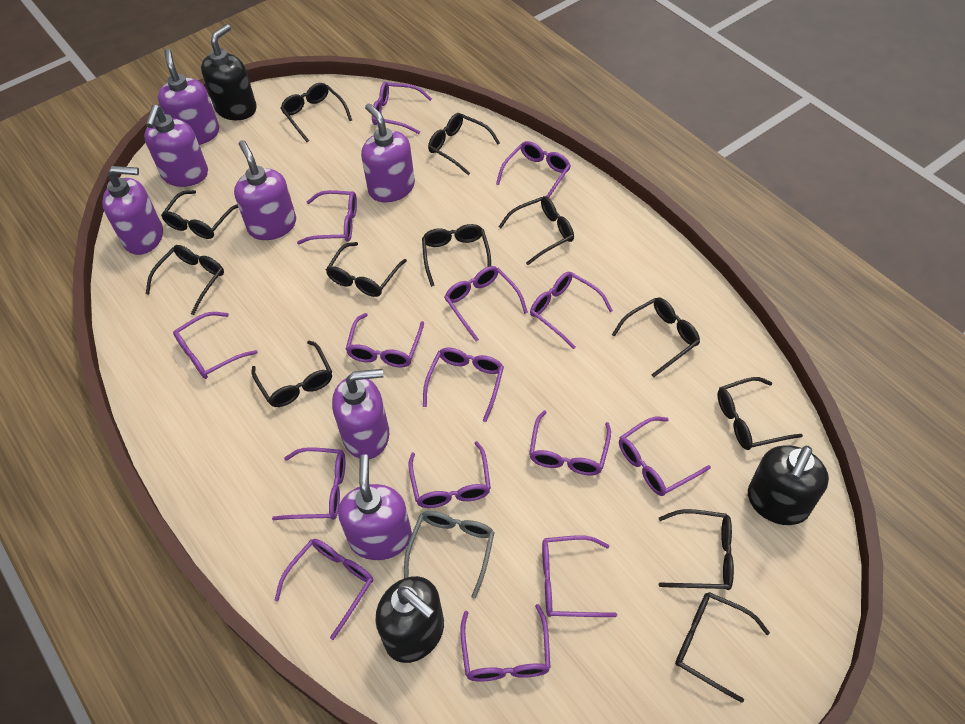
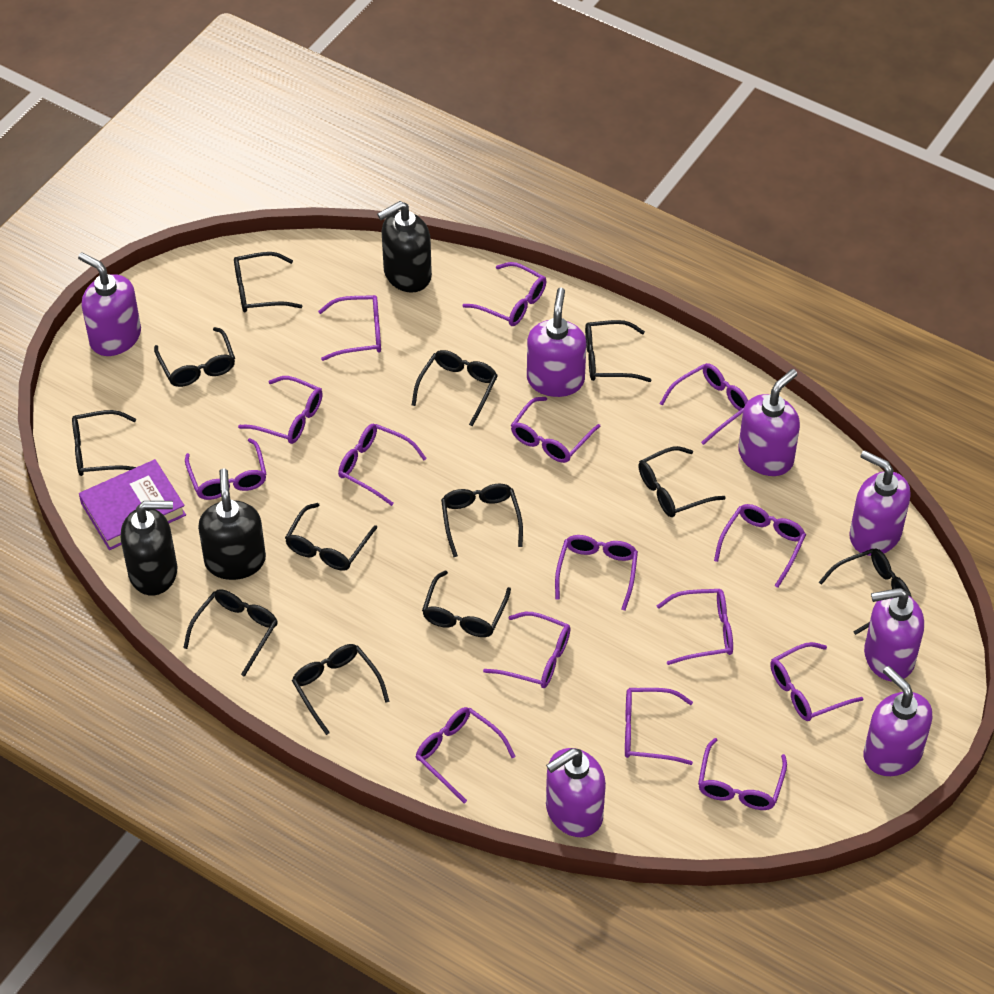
grey glasses: [404,511,495,599] = 1 -> none = 0
purple book: none = 0 -> [79,459,186,550] = 1

